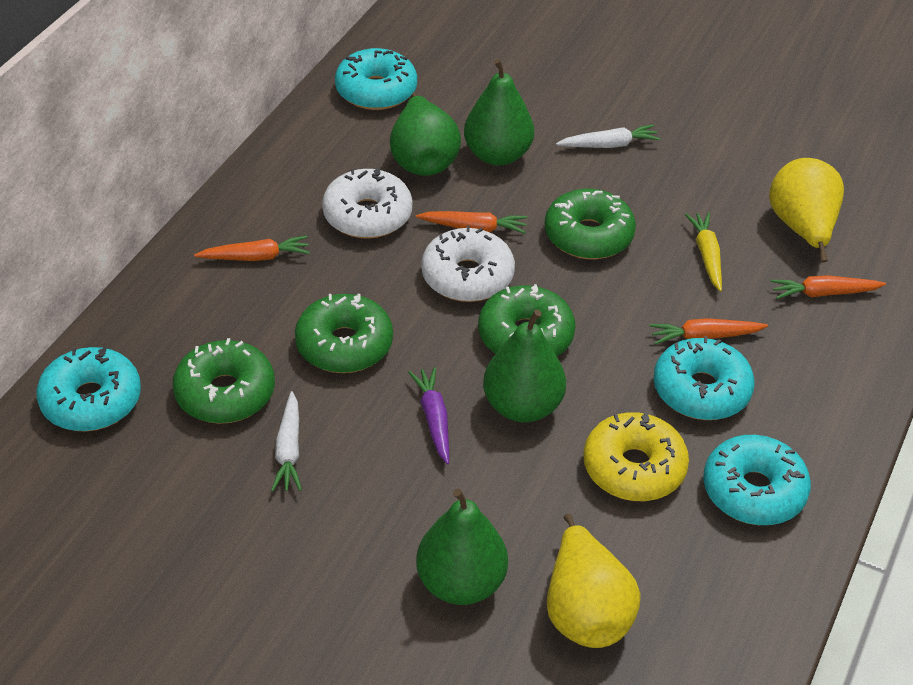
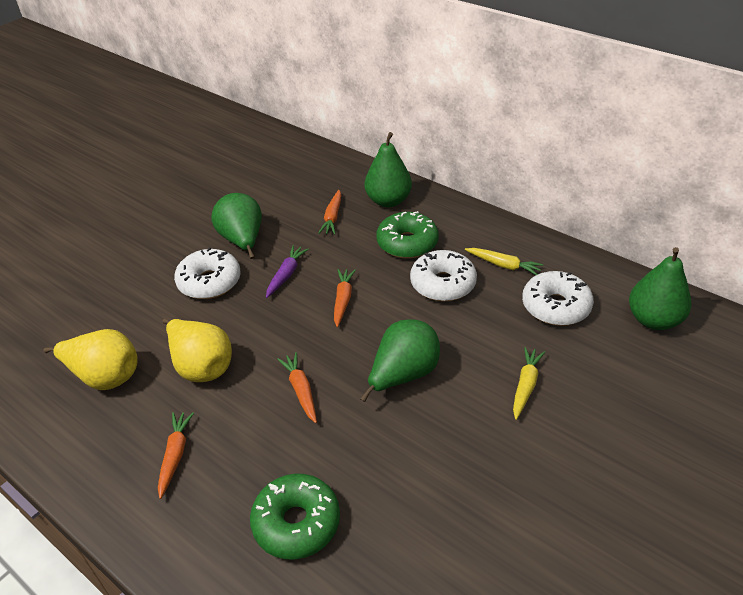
green donut: [173,338,275,424] [295,294,393,373] [478,284,576,356] [545,189,636,259] = 4 -> [250,474,340,560] [376,211,439,259] = 2
turquoise donut: [36,347,141,431] [335,48,417,110] [653,336,755,420] [703,435,811,525] = 4 -> none = 0
white carrot: [271,391,302,491] [556,124,661,148] = 2 -> none = 0
white donut: [322,168,412,239] [421,226,515,302] = 2 -> [174,247,241,299] [410,250,477,302] [522,271,594,326] = 3
yellow carrot: [685,212,722,292] = 1 -> [465,248,543,275] [513,347,545,420] = 2
yellow donut: [583,412,689,501] = 1 -> none = 0

